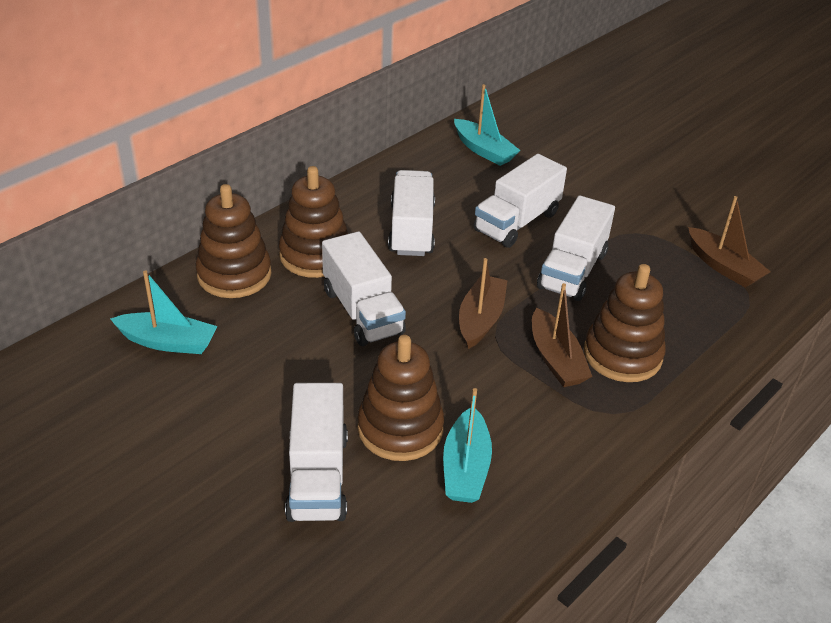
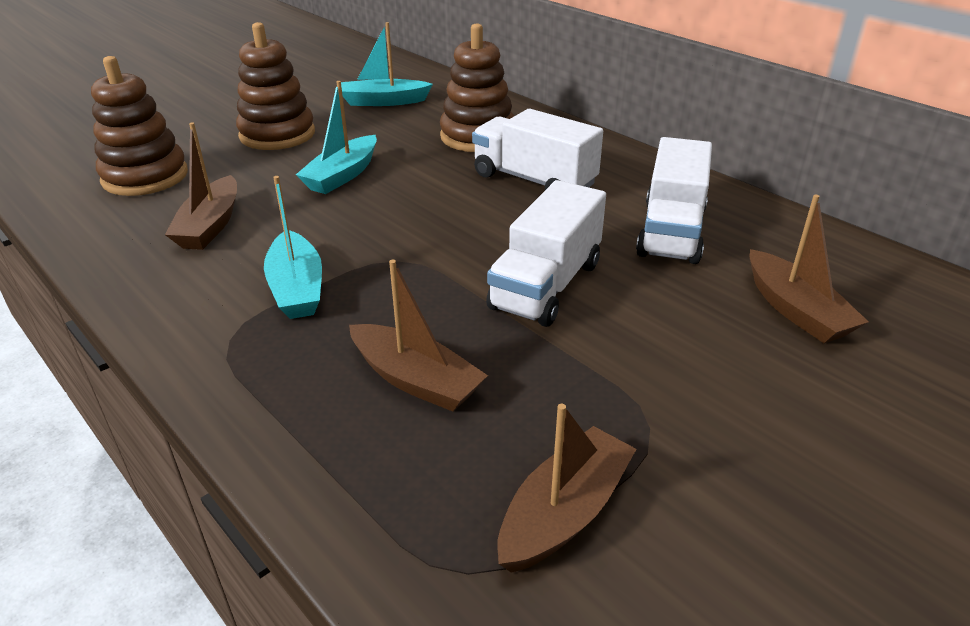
brown boat: [459,258,508,349] [532,283,592,387] [688,196,771,287] = 3 -> [165,122,237,250] [349,260,488,412] [497,404,636,573] [750,194,869,343] = 4
brown stacking toy: [195,184,271,298] [279,166,348,278] [357,335,444,461] [584,264,666,382] = 4 -> [91,56,188,196] [236,22,315,150] [440,23,514,152] = 3
white truck: [285,383,348,522] [322,231,406,346] [388,170,435,256] [474,154,567,248] [537,195,615,301] = 5 -> [472,109,603,190] [486,180,606,327] [636,137,712,264] = 3

